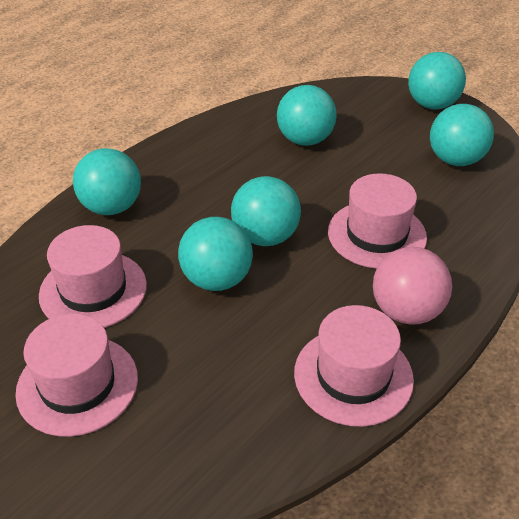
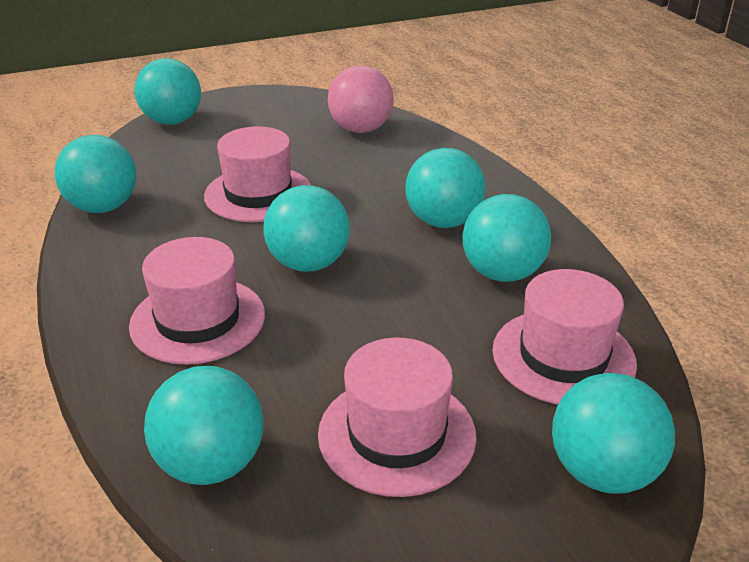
turquoise ball: [73,148,141,215] [178,217,253,291] [231,176,301,246] [277,85,337,146] [408,52,466,110] [430,104,494,166] = 6 -> [54,135,136,213] [134,58,201,125] [144,366,264,485] [263,185,350,272] [405,148,486,228] [462,194,551,282] [552,373,675,494] = 7

